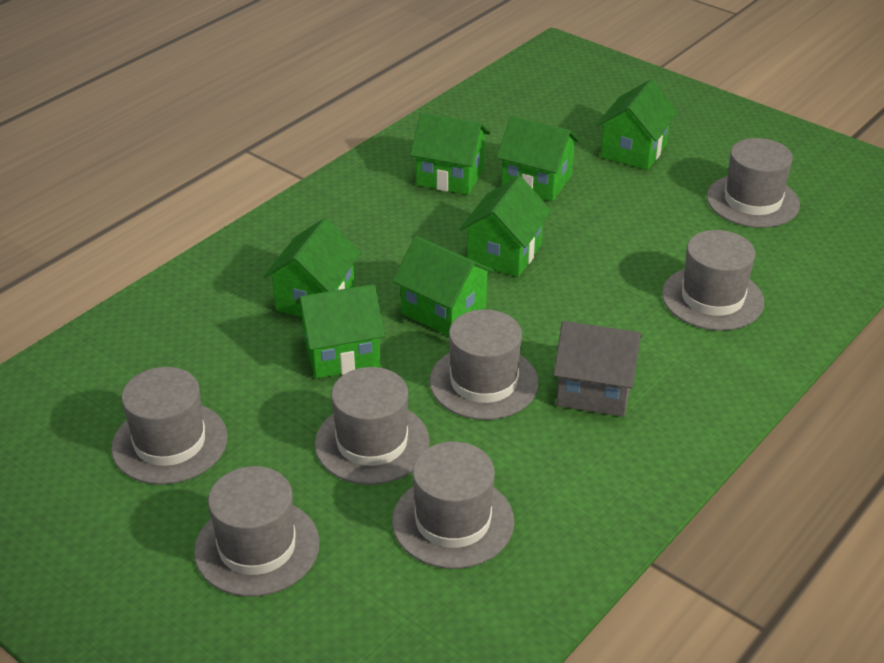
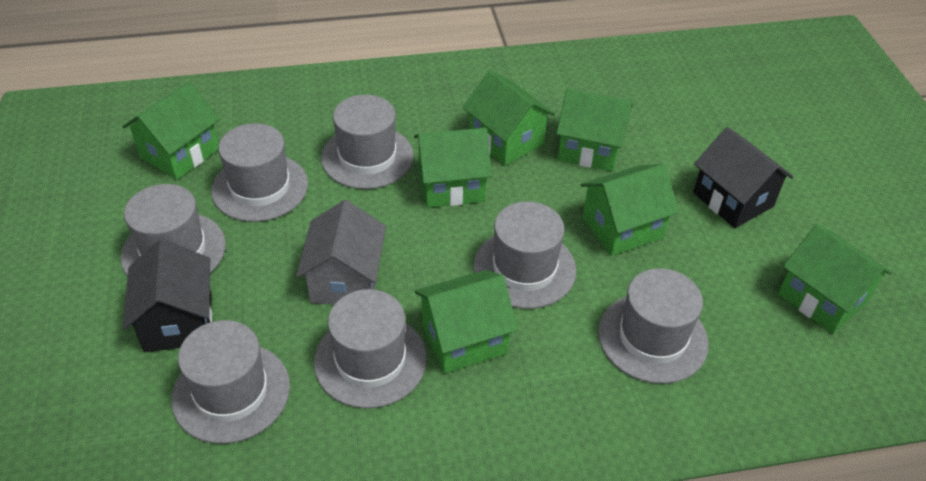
black house: none = 0 -> [123,239,212,352] [693,127,794,228] = 2

